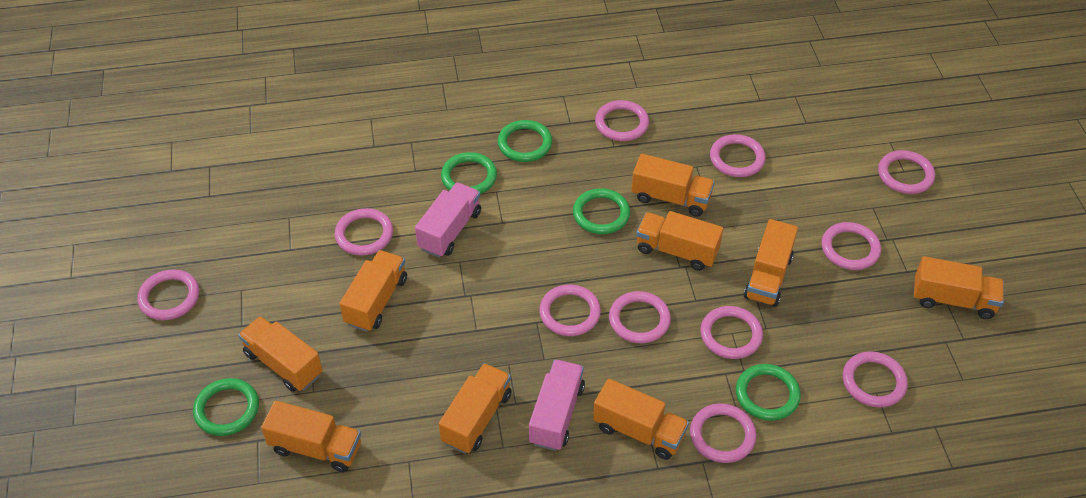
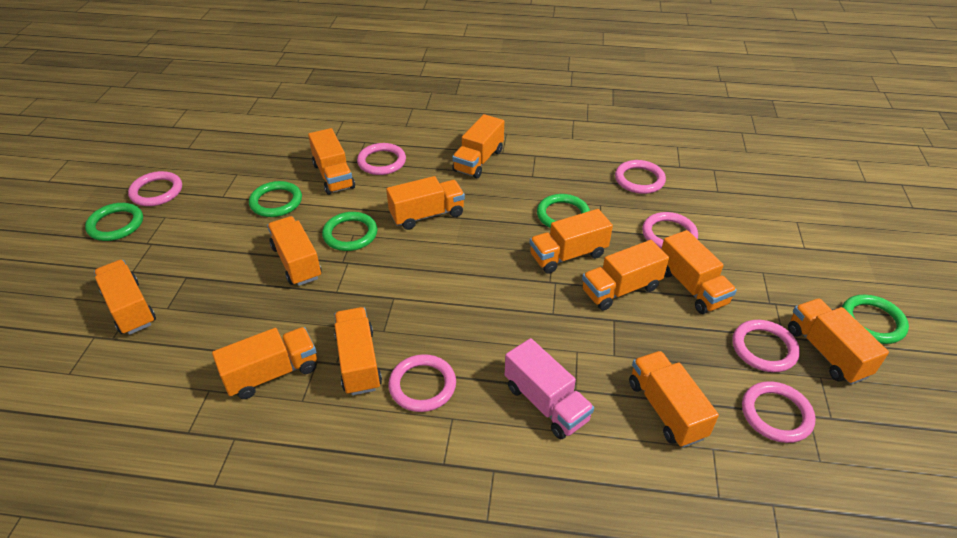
orange truck: [238,316,322,392] [261,401,361,472] [339,250,407,332] [439,363,512,454] [593,379,689,460] [631,154,715,217] [636,211,723,271] [744,219,798,307] [913,256,1004,319] = 9 -> [94,260,156,335] [212,327,317,399] [267,216,322,286] [308,128,355,195] [334,307,382,395] [386,176,465,230] [452,114,504,178] [530,209,613,274] [582,240,669,311] [629,351,719,448] [662,230,737,314] [788,299,889,385] = 12
pink ring: [137,269,199,320] [335,208,393,255] [539,285,601,336] [595,100,649,141] [609,291,671,343] [690,404,756,463] [700,306,763,359] [710,134,766,177] [822,222,881,270] [843,351,908,408] [878,150,935,194] = 11 -> [128,171,182,206] [357,143,406,175] [388,354,456,412] [615,160,666,194] [642,212,698,249] [732,320,800,372] [742,381,815,443] = 7
pink truck: [415,182,481,257] [529,359,585,451] = 2 -> [505,338,594,439] = 1

